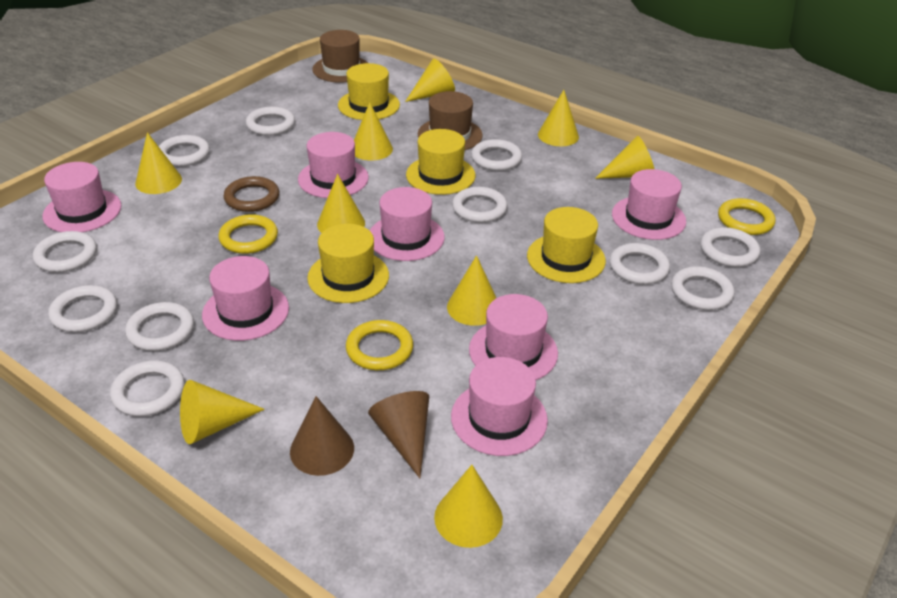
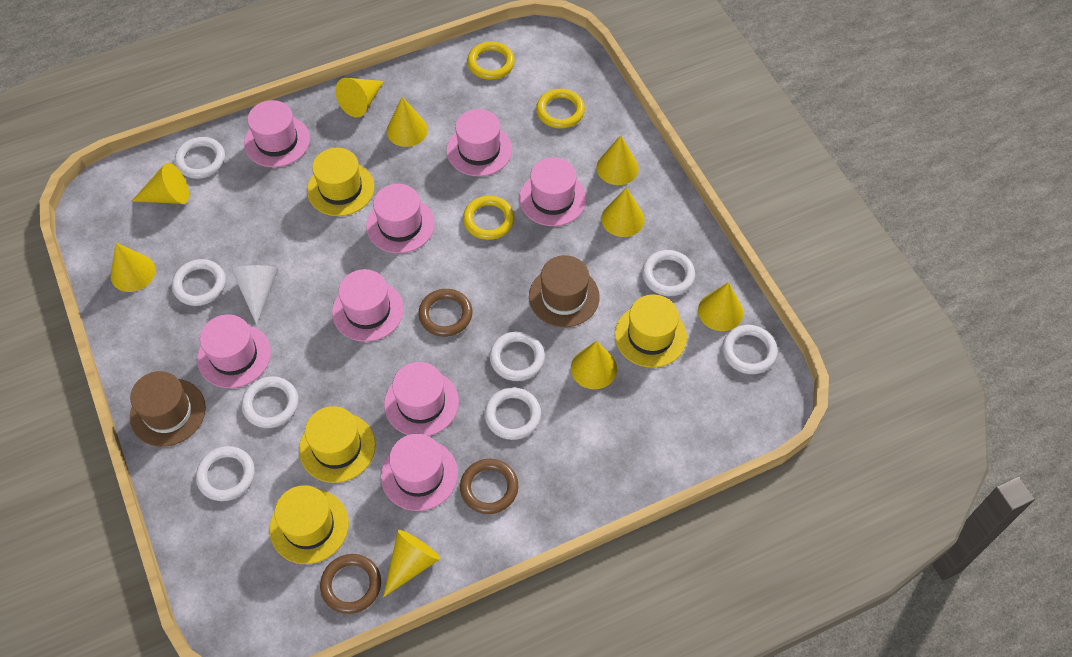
brown cone: [290,396,354,476] [368,391,429,478] = 2 -> none = 0
brown ring: [223,176,279,212] = 1 -> [320,554,381,614] [418,289,473,337] [460,459,519,514] = 3
pink hat: [42,162,122,232] [202,256,289,341] [298,132,369,198] [370,187,445,261] [451,357,548,456] [469,294,558,380] [612,169,686,240] = 7 -> [197,315,271,388] [244,100,310,167] [332,269,404,342] [366,184,435,253] [381,434,458,511] [384,362,459,436] [446,109,512,176] [519,157,587,226] = 8
white cone: none = 0 -> [232,265,278,325] = 1
white ring: [33,231,97,272] [48,285,117,332] [110,361,185,417] [125,302,194,351] [159,135,210,167] [246,106,295,136] [452,187,507,223] [471,139,522,171] [609,243,670,284] [671,266,734,310] [701,227,760,267] = 11 -> [172,259,226,306] [175,137,225,179] [196,446,255,501] [242,376,298,428] [485,387,541,440] [490,331,545,381] [642,250,695,296] [722,325,778,374] = 8

